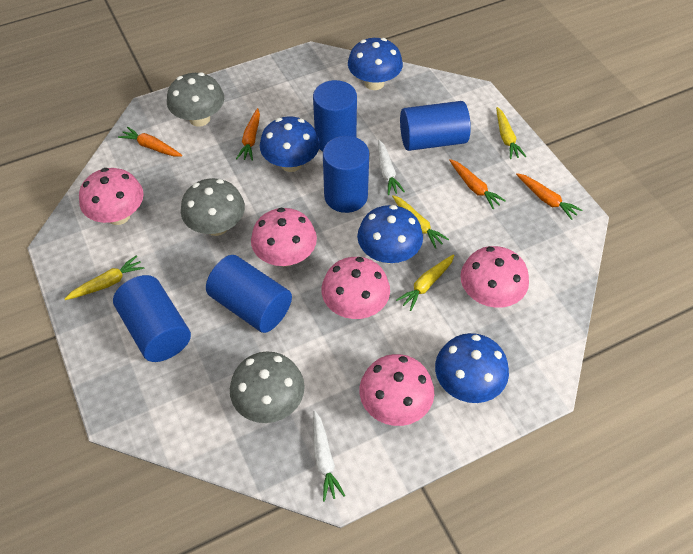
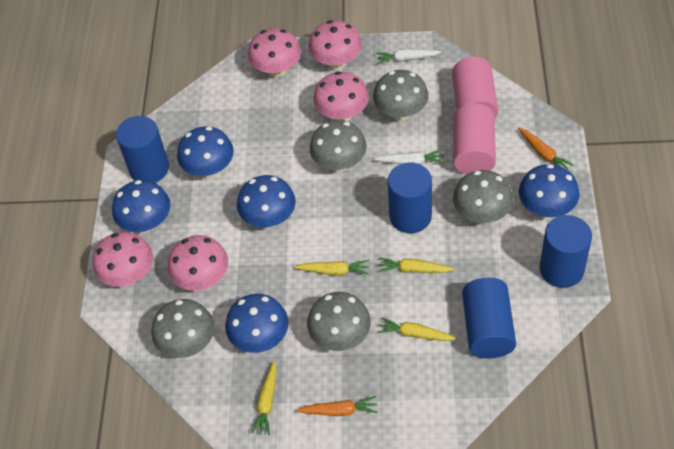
blue cylinder: [113,275,191,362] [206,255,292,333] [313,80,357,152] [323,136,369,213] [400,101,471,151] = 5 -> [116,116,169,183] [388,162,432,233] [462,278,516,358] [540,215,592,288] = 4
blue mushroom: [260,116,320,172] [348,38,403,90] [357,205,423,264] [435,333,509,403] = 4 -> [112,180,170,232] [177,127,234,178] [225,294,289,353] [237,175,296,228] [519,164,580,218] = 5
grey mushroom: [167,72,224,127] [181,178,245,236] [230,351,305,423] = 3 -> [151,299,214,358] [307,292,371,351] [309,120,367,172] [373,70,429,121] [453,170,513,224] = 5
orange carrot: [118,126,182,157] [236,108,260,161] [449,159,506,209] [516,173,582,220] = 4 -> [296,396,378,416] [518,128,574,170] = 2
pink cylinder: none = 0 -> [452,57,498,118] [453,103,496,175] = 2

